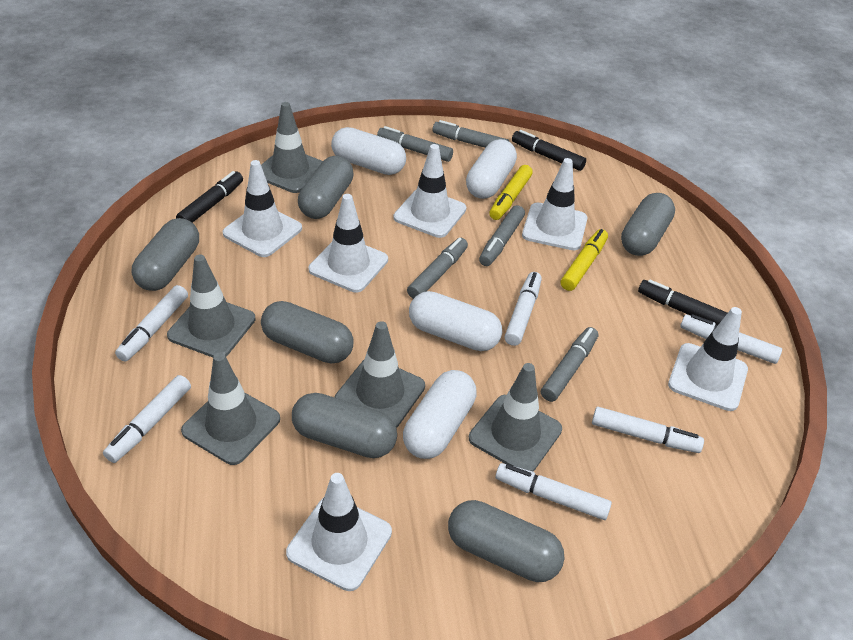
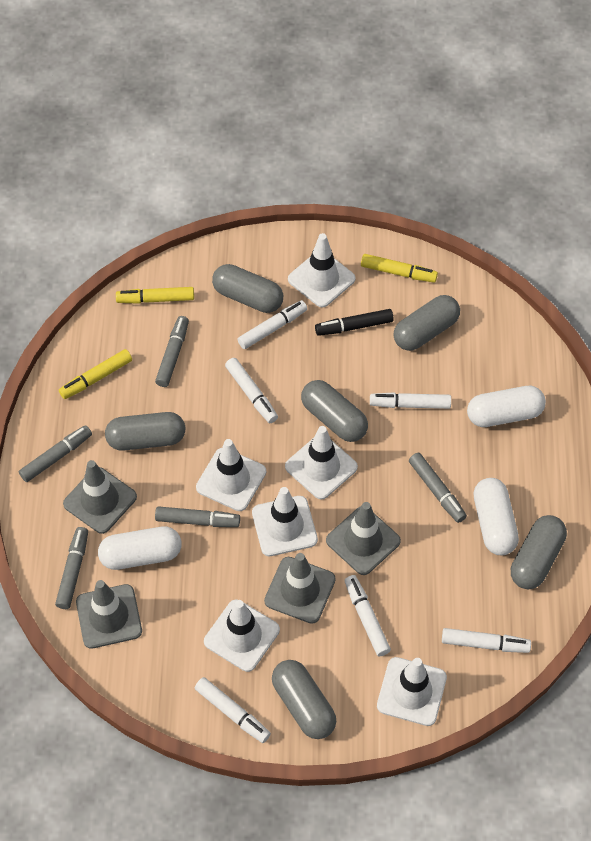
black marker: [176,171,243,223] [512,130,586,171] [638,279,727,325] = 3 -> [315,309,394,336] = 1
grey traffic cone: [167,255,256,357] [181,352,280,465] [261,102,323,193] [334,321,425,428] [469,363,562,471] = 5 -> [63,460,137,534] [76,580,142,649] [264,553,336,624] [326,502,401,575] = 4
white capsule: [331,127,406,175] [403,370,477,459] [409,291,502,351] [466,139,517,199] = 4 -> [98,526,182,570] [467,386,546,427] [473,478,519,555] = 3
yellow marker: [489,165,533,220] [561,229,608,291] = 2 -> [59,349,132,399] [116,287,194,304] [361,254,438,283] = 3

